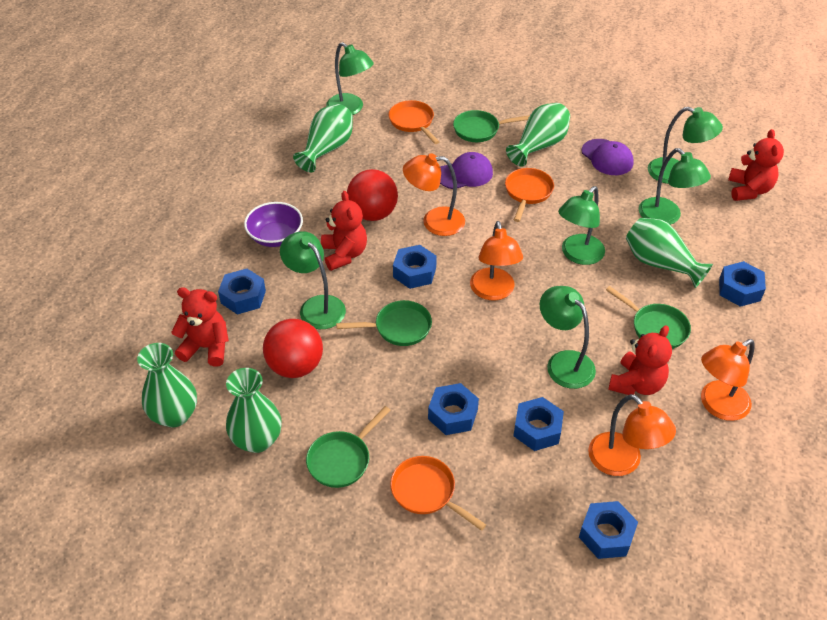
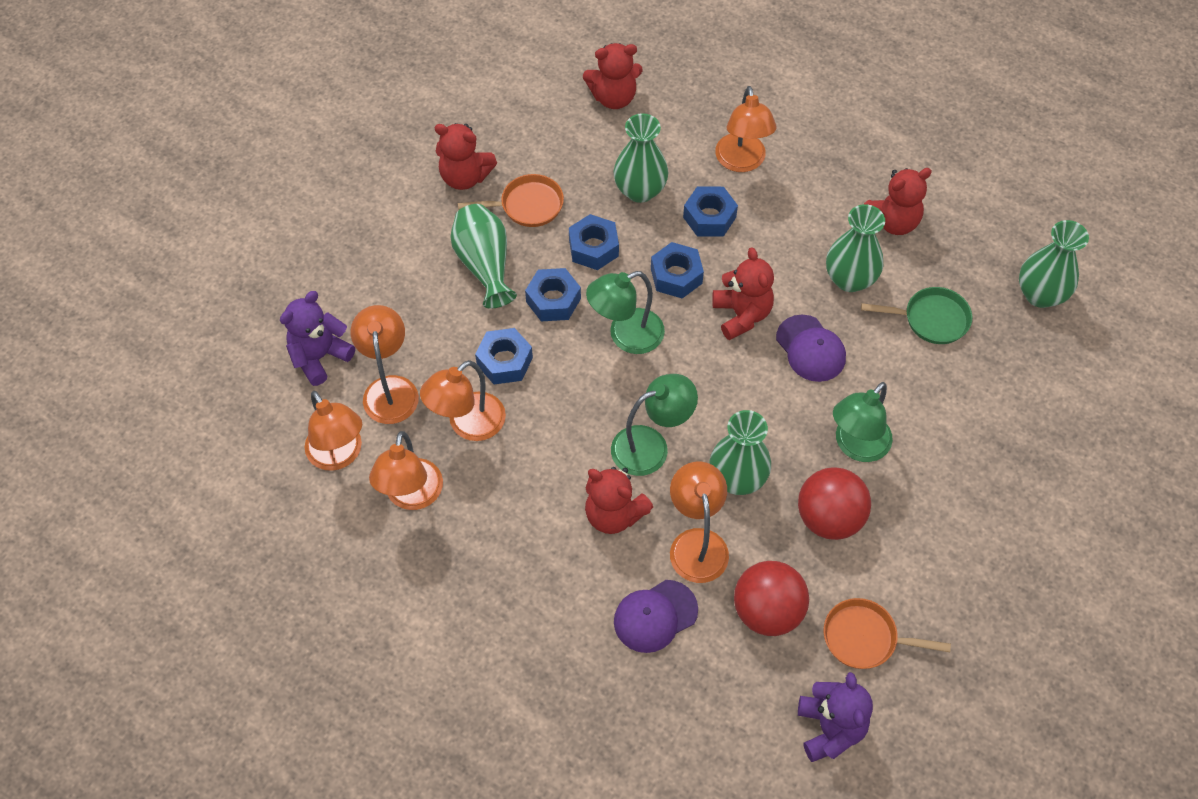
blue nut: [218,269,266,315] [393,245,437,289] [428,383,479,435] [514,397,564,451] [579,501,638,559] [719,261,766,307] = 6 -> [475,328,533,384] [525,268,581,321] [569,214,619,270] [651,242,704,299] [683,186,738,237] = 5
green lamp: [280,231,346,329] [326,42,374,115] [540,286,596,389] [558,186,605,265] [639,148,711,225] [648,107,723,184] = 6 -> [586,271,665,354] [611,374,698,476] [833,382,893,462] = 3
green pan: [306,406,391,488] [336,300,432,346] [453,110,530,142] [606,286,691,349] = 4 -> [861,287,972,344] = 1
orange lamp: [403,153,465,236] [470,221,523,300] [588,394,676,476] [701,339,755,421] = 4 -> [305,391,362,471] [351,305,419,424] [369,431,443,510] [420,360,506,441] [670,462,729,583] [715,86,777,172] = 6
orange pan: [389,100,439,144] [390,456,486,531] [505,168,554,222] = 3 -> [458,174,564,227] [824,598,951,669] = 2
purple bowl: [244,202,303,247] = 1 -> none = 0
purple teddy bear: none = 0 -> [280,291,355,386] [798,672,873,762] = 2
red teddy bear: [171,287,229,367] [321,191,367,271] [608,325,672,395] [728,129,784,201] = 4 -> [435,123,497,190] [583,43,643,109] [585,467,653,534] [712,247,774,340] [864,168,932,235] = 5

